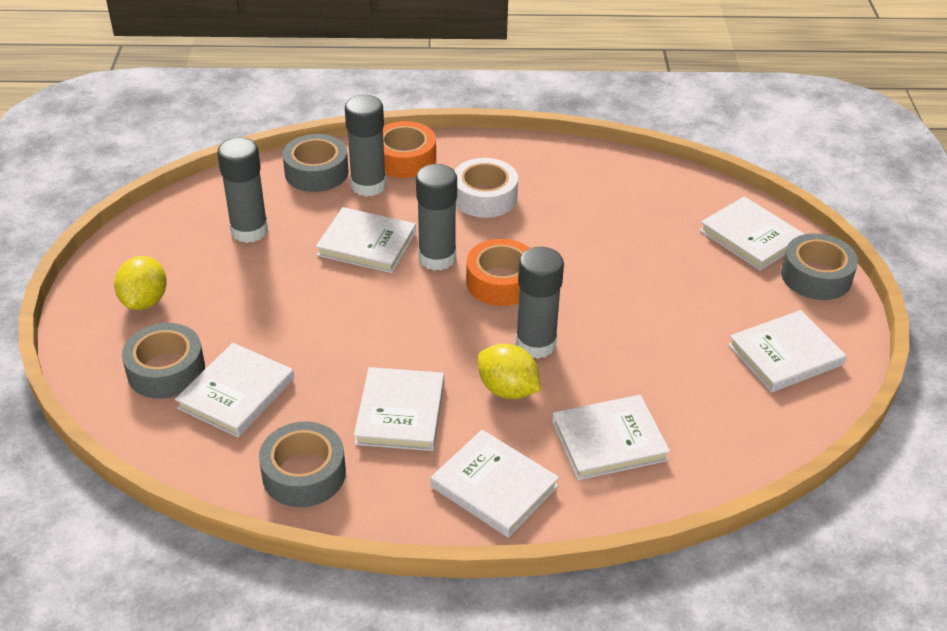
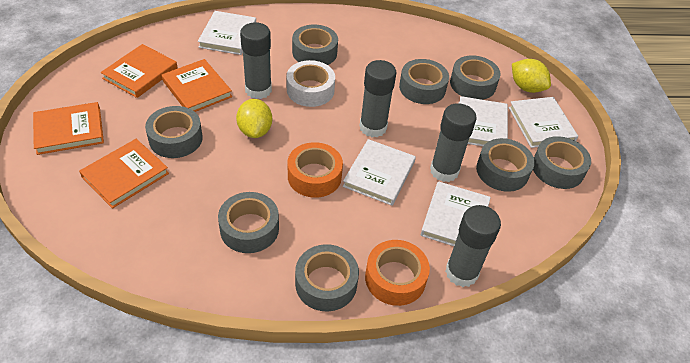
grey tape: [122,323,205,399] [259,422,346,507] [282,134,349,192] [781,233,858,300] = 4 -> [145,106,203,158] [218,192,279,253] [292,24,338,65] [295,244,359,311] [399,59,449,104] [450,55,501,100] [476,138,535,192] [533,136,591,189] = 8
orange book: none = 0 -> [33,102,104,155] [79,139,169,209] [101,44,178,98] [162,59,232,112] = 4
white book: [175,343,294,438] [316,207,416,273] [354,367,444,451] [431,430,559,538] [552,395,670,480] [699,196,804,271] [728,310,847,392] = 7 -> [198,11,256,55] [343,139,416,206] [421,181,491,246] [459,96,508,146] [509,97,578,148] = 5

